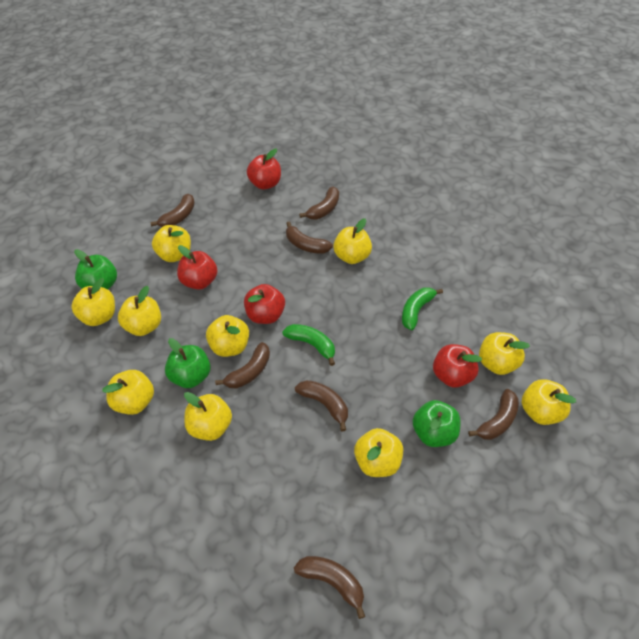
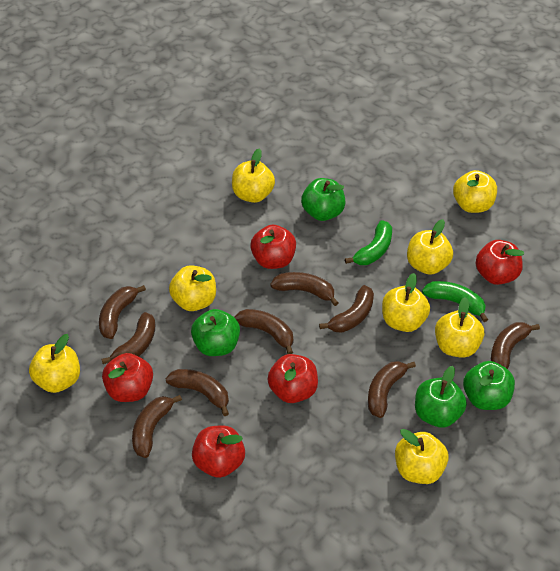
brown banana: [150,194,195,227] [215,342,270,389] [286,221,333,254] [294,556,365,619] [295,380,348,431] [299,187,339,219] [468,389,519,440] = 7 -> [99,285,146,339] [101,312,155,364] [132,395,182,458] [165,369,229,416] [234,309,293,354] [270,272,339,306] [319,285,374,333] [368,361,416,418] [491,322,540,369] = 9
green apple: [74,249,117,289] [165,338,211,388] [413,400,461,447] = 3 -> [191,309,240,356] [301,178,345,221] [415,366,467,428] [463,361,515,410] = 4
red apple: [177,245,218,290] [244,284,285,324] [247,148,281,189] [433,344,482,388] = 4 -> [102,353,153,402] [192,425,245,478] [250,225,296,269] [268,354,318,403] [476,240,524,285] = 5
yellow apple: [71,278,115,326] [102,370,154,415] [118,286,161,336] [152,225,191,262] [184,392,232,441] [206,315,249,357] [333,218,372,264] [354,428,403,477] [479,332,530,375] [522,379,576,425] = 10 -> [29,334,80,393] [169,265,216,311] [232,148,275,203] [382,273,430,332] [395,429,449,484] [407,219,453,275] [435,297,484,358] [453,170,497,213] = 8

